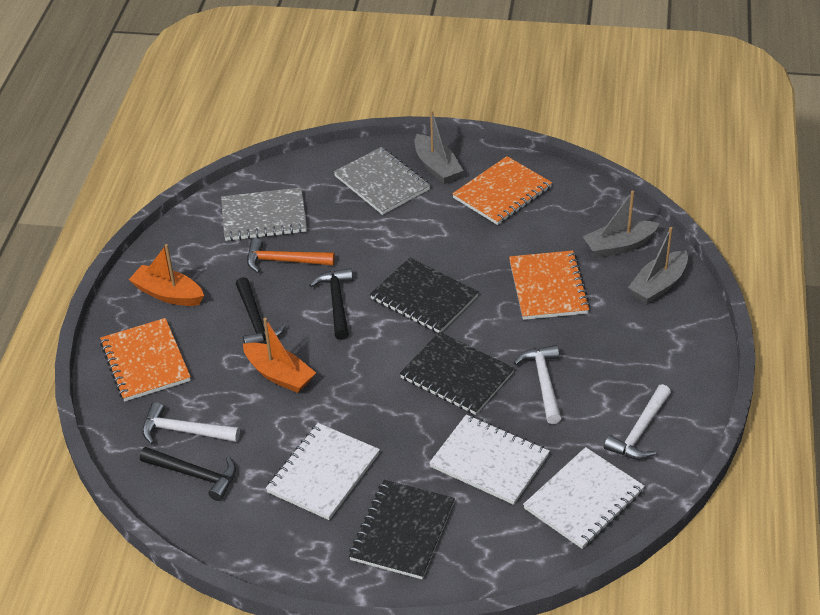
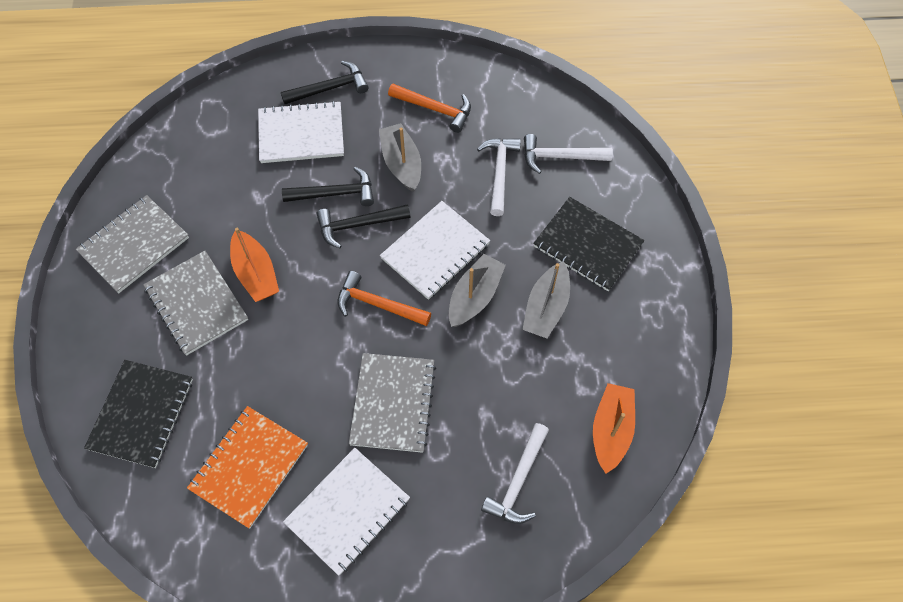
black notebook: [349,480,455,579] [370,258,479,333] [400,332,515,415] = 3 -> [84,360,193,468] [533,197,645,291] = 2
grey notebook: [221,188,307,241] [334,147,431,215] = 2 -> [76,195,189,293] [143,251,248,356] [349,353,436,453] = 3
orange hammer: [247,238,335,273] = 1 -> [337,271,431,326] [388,84,471,133] = 2
orange notebook: [100,318,191,401] [452,156,552,225] [509,250,590,320] = 3 -> [187,406,308,529] = 1

